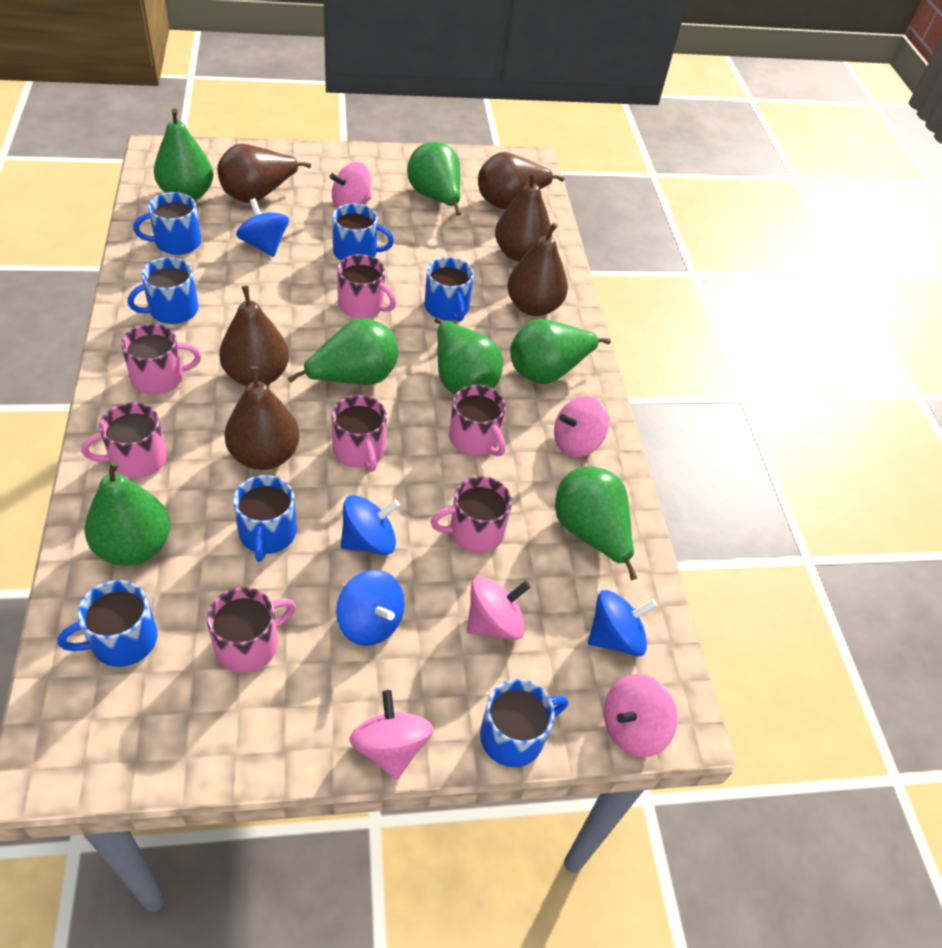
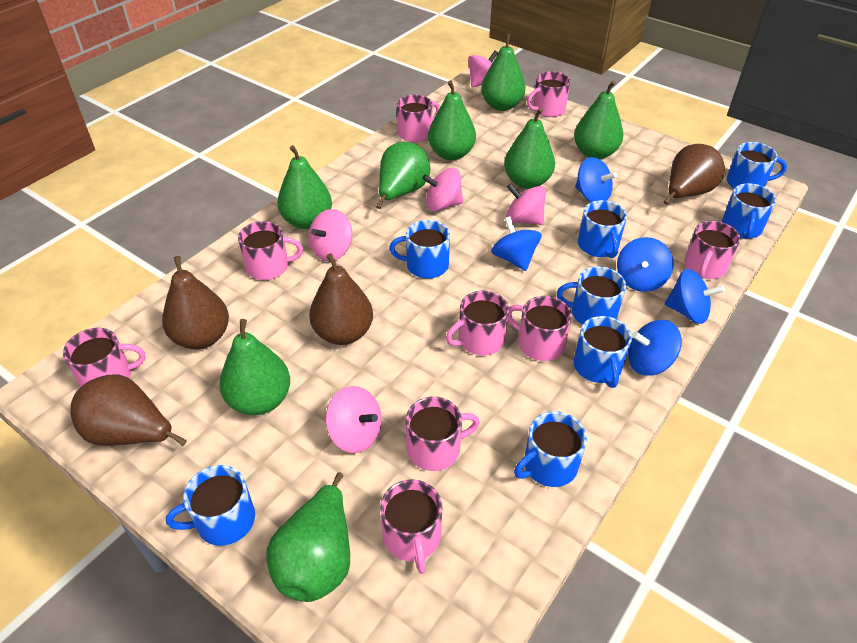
blue mug: [57,580,158,667] [128,257,199,324] [133,192,201,255] [233,475,297,562] [332,203,394,261] [424,257,474,322] [480,679,568,767] = 7 -> [166,465,255,546] [389,220,450,279] [514,411,587,487] [557,266,626,325] [574,316,632,388] [578,200,627,258] [722,183,776,239] [726,142,787,189] = 8
blue spinning top: [236,198,289,257] [336,570,405,646] [341,495,400,555] [588,590,657,656] = 4 -> [491,216,541,271] [575,157,617,202] [617,237,674,292] [628,320,682,376] [665,269,725,324] = 5
brown pear: [217,144,311,203] [219,285,289,386] [225,366,300,470] [478,152,564,209] [495,171,552,262] [507,222,568,316] = 6 -> [70,375,187,446] [162,256,229,349] [309,253,373,345] [664,144,725,205] = 4
green pear: [84,460,170,566] [154,108,213,201] [287,318,399,385] [407,142,461,216] [435,317,503,394] [510,319,611,384] [555,466,638,580] = 7 -> [219,319,290,415] [266,472,350,602] [277,145,332,229] [376,142,430,209] [428,80,476,160] [481,34,526,111] [504,108,555,189] [574,80,623,159] = 8
pink mug: [81,402,167,478] [121,324,201,394] [207,587,296,673] [331,395,387,472] [337,254,396,318] [431,476,512,553] [449,385,506,456] = 7 -> [63,328,145,387] [238,221,303,280] [380,479,442,574] [397,95,440,142] [406,397,480,471] [446,291,509,355] [508,296,572,361] [527,71,570,117] [684,221,740,279] = 9

